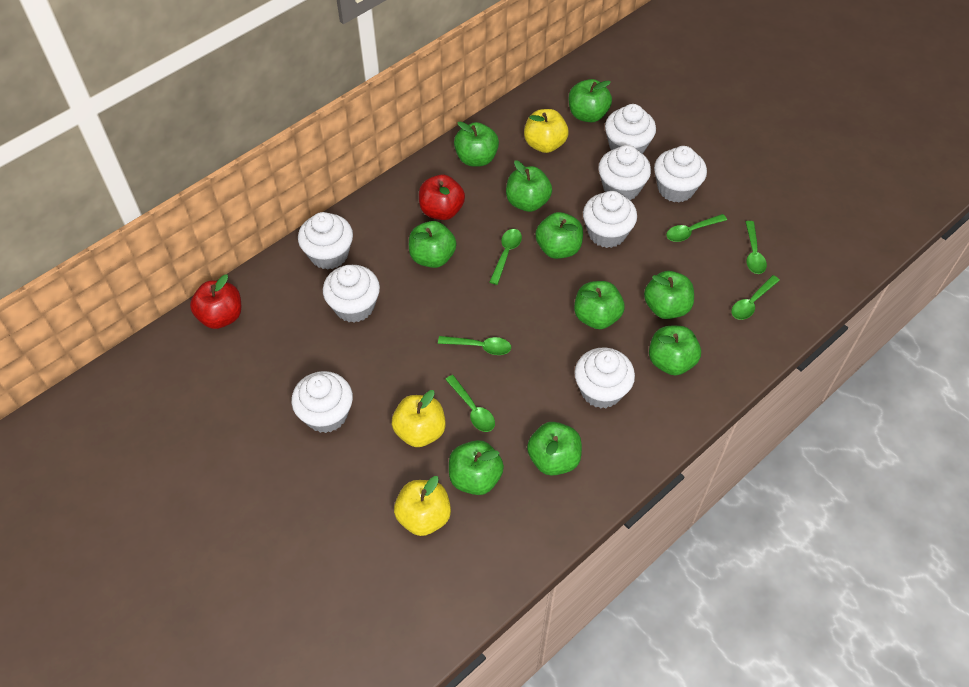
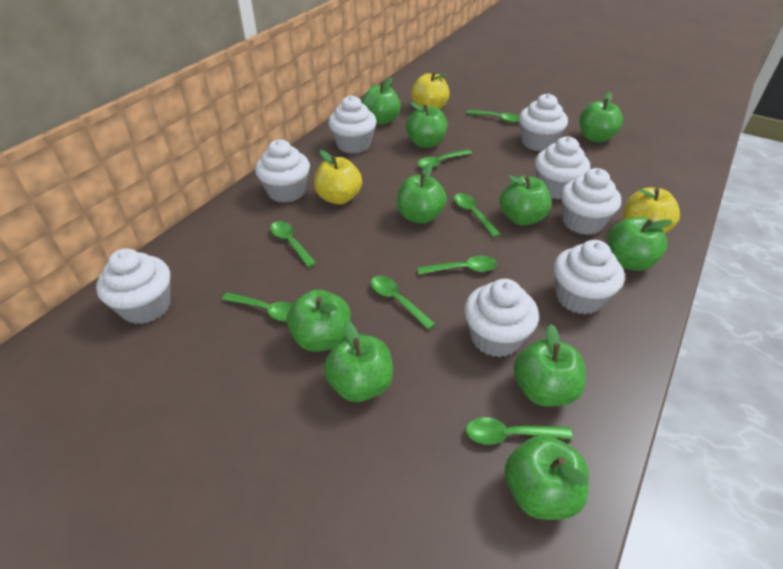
green spoon: [438,336,511,355] [445,375,495,432] [490,229,522,285] [666,214,727,242] [731,275,780,320] [746,221,767,274] = 6 -> [222,293,293,322] [270,221,316,268] [370,276,435,330] [417,149,472,168] [417,256,497,274] [454,193,501,237] [466,110,519,123] [466,417,573,445] = 8
red apple: [190,274,241,329] [419,175,465,220] = 2 -> none = 0

